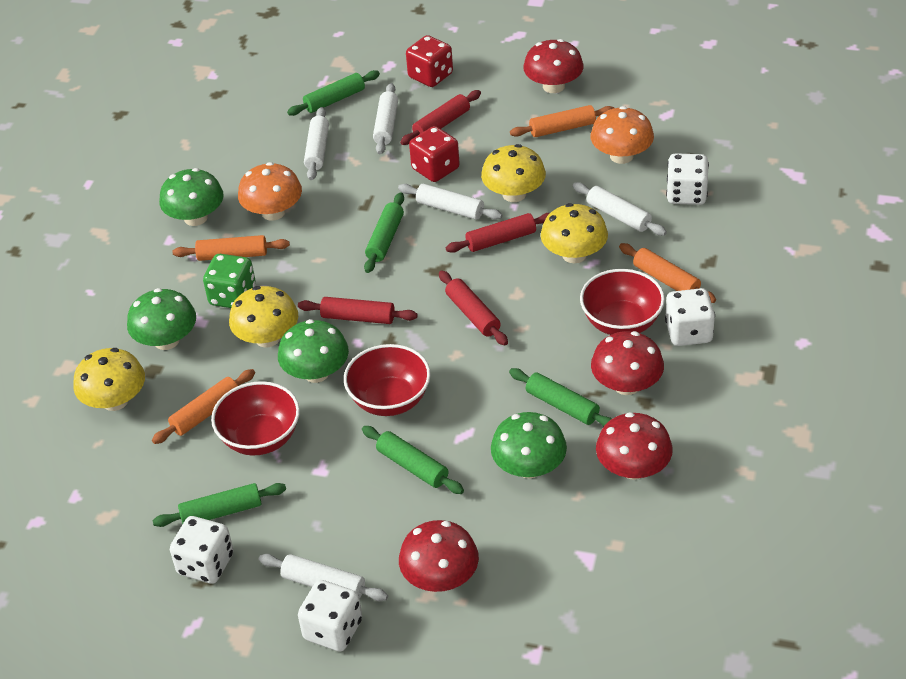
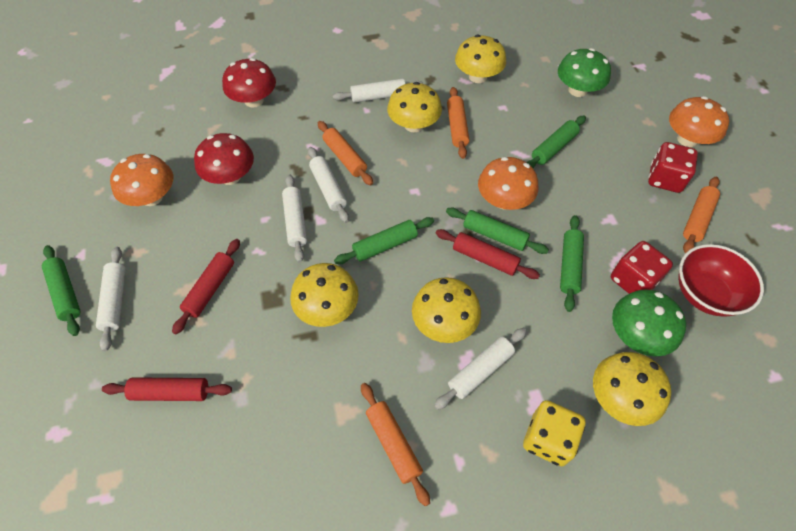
green dice: [203,254,256,308] = 1 -> none = 0
green mushroom: [127,288,196,350] [159,168,224,226] [278,319,349,383] [491,412,567,479] = 4 -> [558,48,611,97] [612,289,686,357] = 2
orange mushroom: [238,162,302,221] [590,106,654,164] = 2 -> [110,154,173,206] [478,157,538,210] [669,96,729,147] = 3
red bowl: [211,381,300,456] [344,344,431,416] [580,269,665,335] = 3 -> [678,244,764,317] = 1
red mushroom: [399,520,479,592] [523,39,584,93] [591,331,664,395] [596,412,673,480] = 4 -> [194,133,254,185] [222,58,276,108] = 2
red rolling pin: [298,297,418,324] [400,90,481,145] [439,270,508,345] [446,213,550,253] = 4 -> [102,377,232,401] [172,239,240,334] [436,229,540,279] = 3
white dice: [170,516,234,584] [298,580,362,652] [665,288,715,346] [666,153,709,205] = 4 -> none = 0
yellow dice: none = 0 -> [523,400,586,466] = 1
yellow mushroom: [73,348,145,411] [229,286,298,347] [481,144,546,202] [541,203,608,263] = 4 -> [290,263,359,327] [387,82,442,133] [412,277,481,343] [455,34,506,83] [593,352,671,426] = 5

